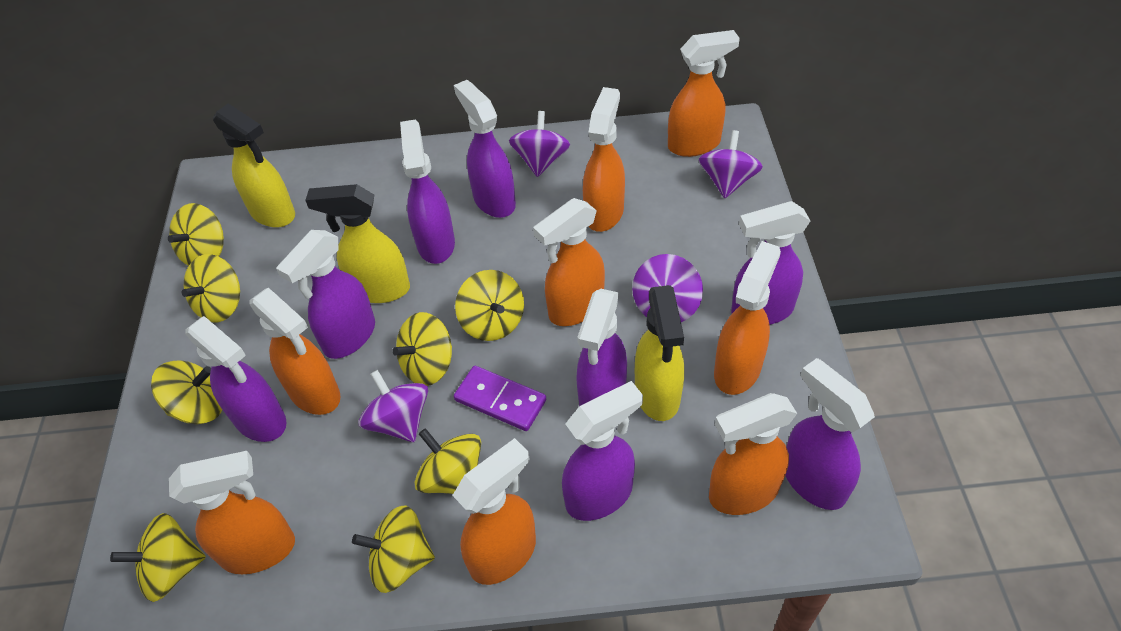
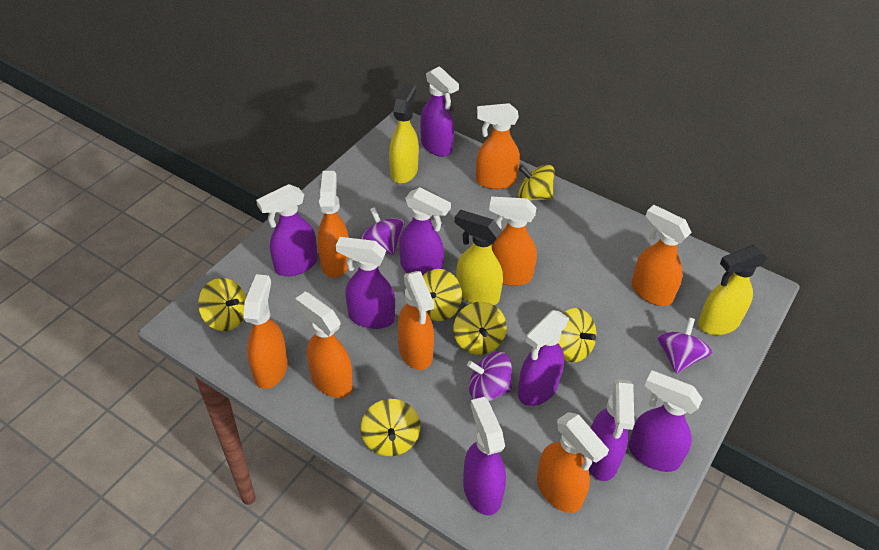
purple domino: [454,366,546,431] = 1 -> none = 0
purple spinning top: [359,370,428,442] [509,111,570,177] [632,254,703,322] [699,130,763,198] = 4 -> [360,207,405,256] [467,352,512,401] [657,317,712,374] = 3
yellow spinning top: [110,513,206,602] [151,360,222,424] [168,203,224,266] [182,254,240,322] [352,505,435,593] [393,312,452,386] [414,428,481,494] [455,270,524,341] = 8 -> [198,278,246,331] [361,399,420,456] [423,269,462,321] [453,302,507,355] [518,165,555,201] [558,308,596,362] = 6

